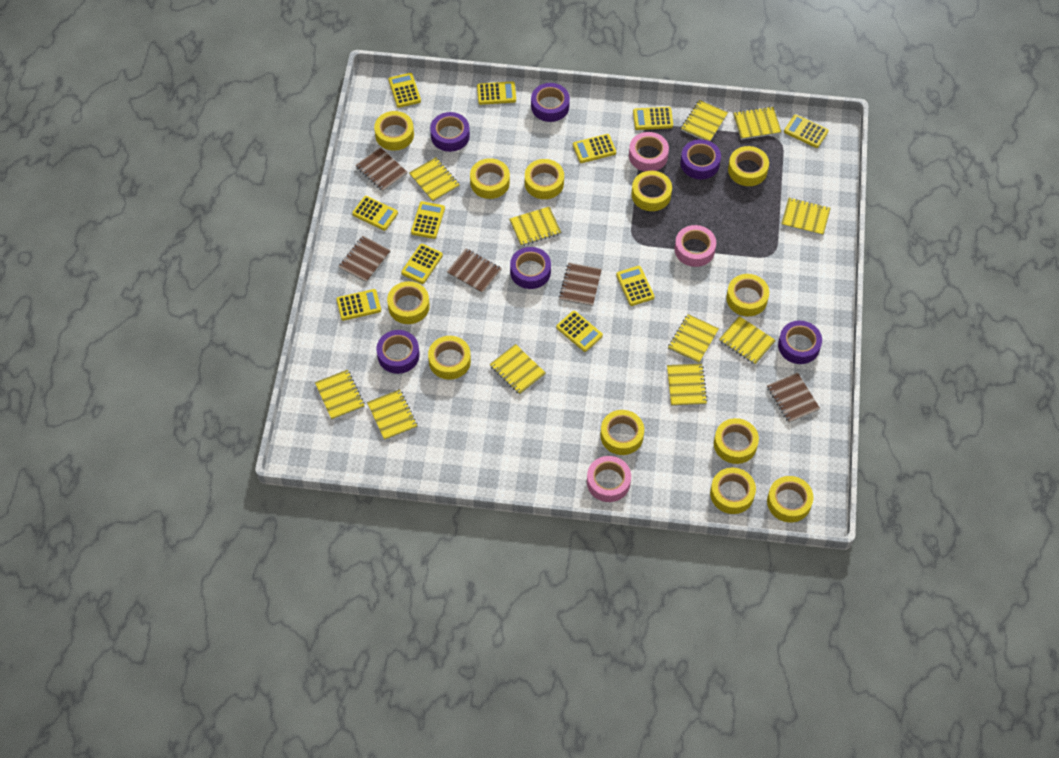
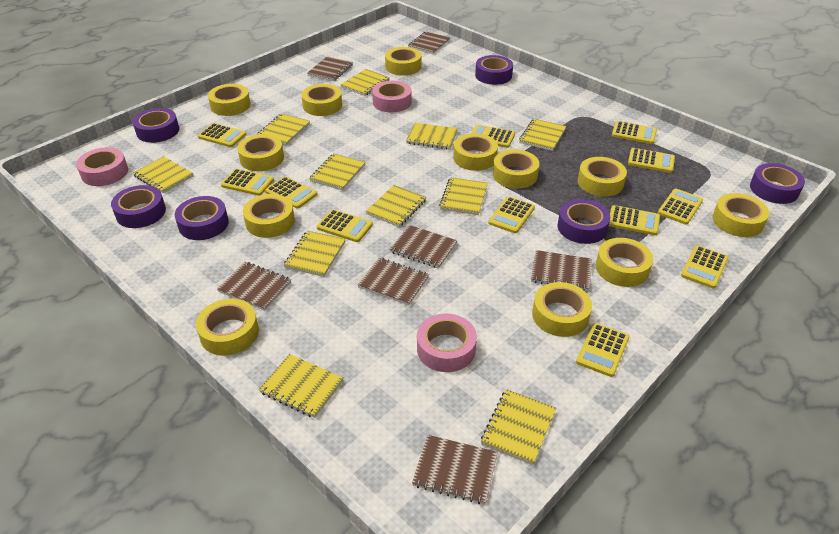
brown notebook: [338,236,391,283] [355,147,408,192] [447,248,502,294] [559,263,602,307] [767,372,820,423] = 5 -> [217,262,291,311] [307,56,353,81] [357,258,429,305] [390,225,457,269] [408,31,451,54] [412,435,498,504] [531,250,592,291] = 7
yellow calculator: [336,289,381,321] [352,196,398,231] [388,73,421,108] [401,244,443,284] [411,201,445,239] [477,81,516,105] [556,311,603,352] [573,134,616,163] [616,266,655,306] [633,107,673,130] [784,114,829,148] = 11 -> [198,123,247,147] [221,169,274,196] [265,176,318,209] [317,209,373,242] [472,124,515,148] [488,196,535,233] [576,323,630,377] [609,205,660,235] [612,121,657,144] [628,148,675,173] [658,189,703,225] [681,245,729,288] = 12

